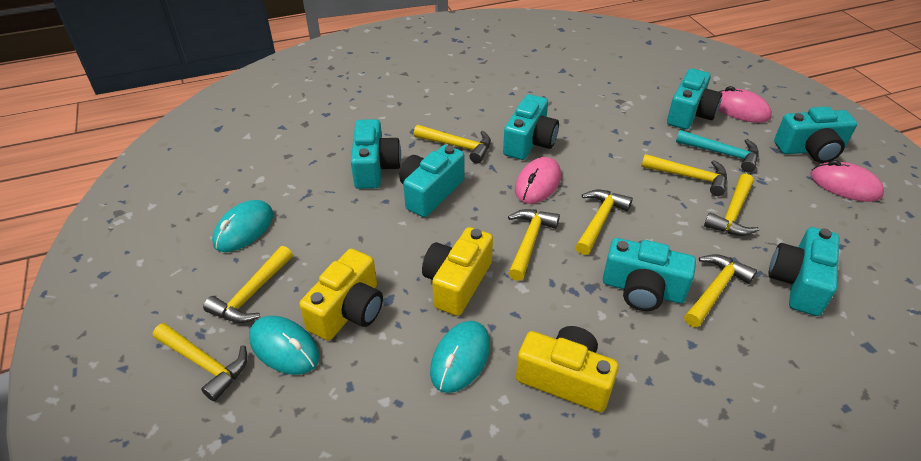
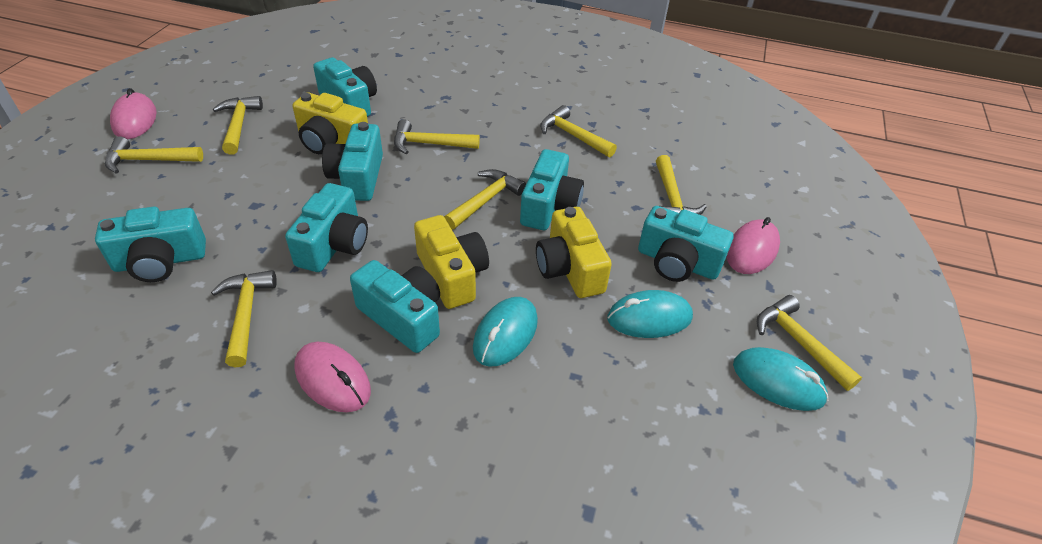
turquoise hammer: [676,130,759,172] = 1 -> none = 0

